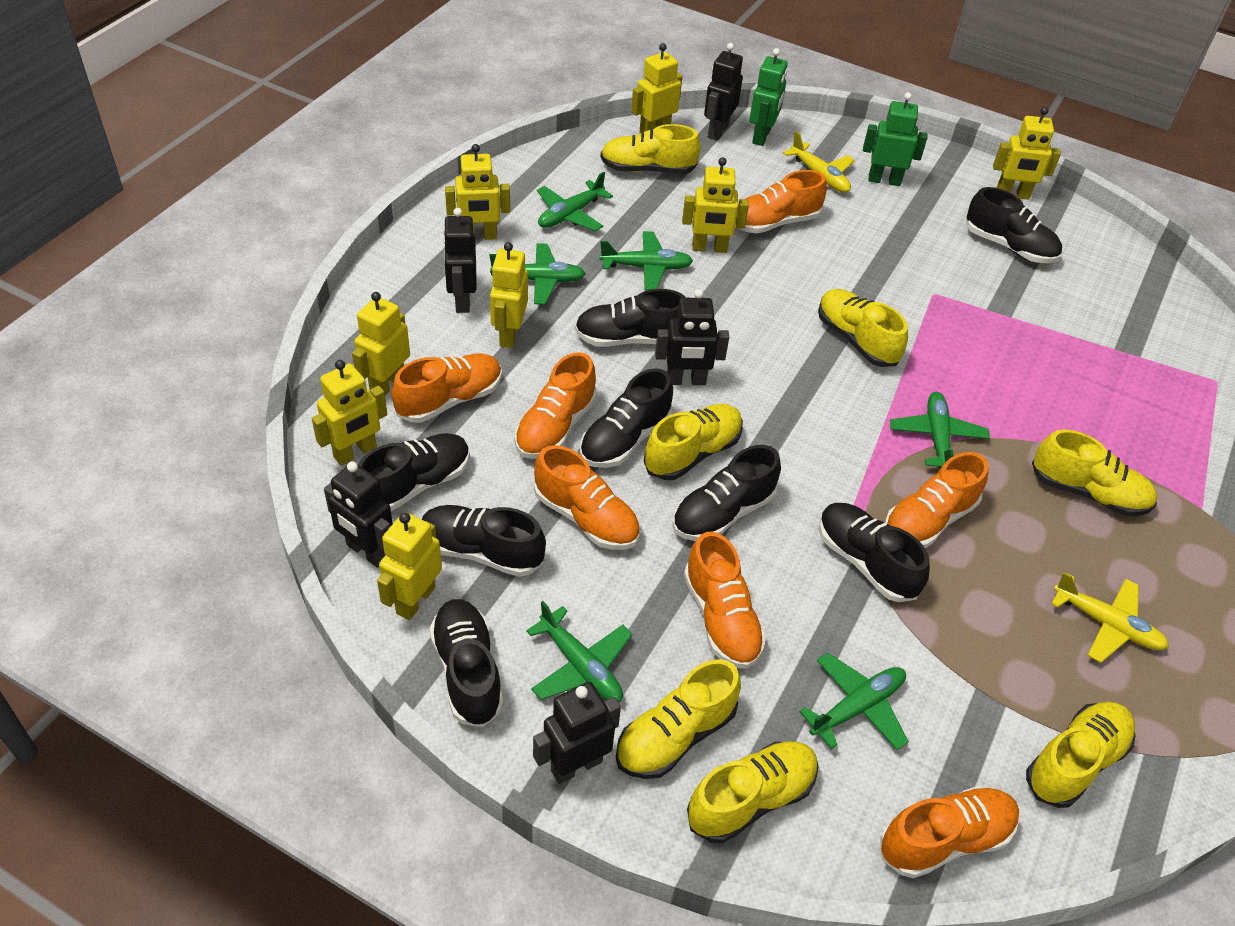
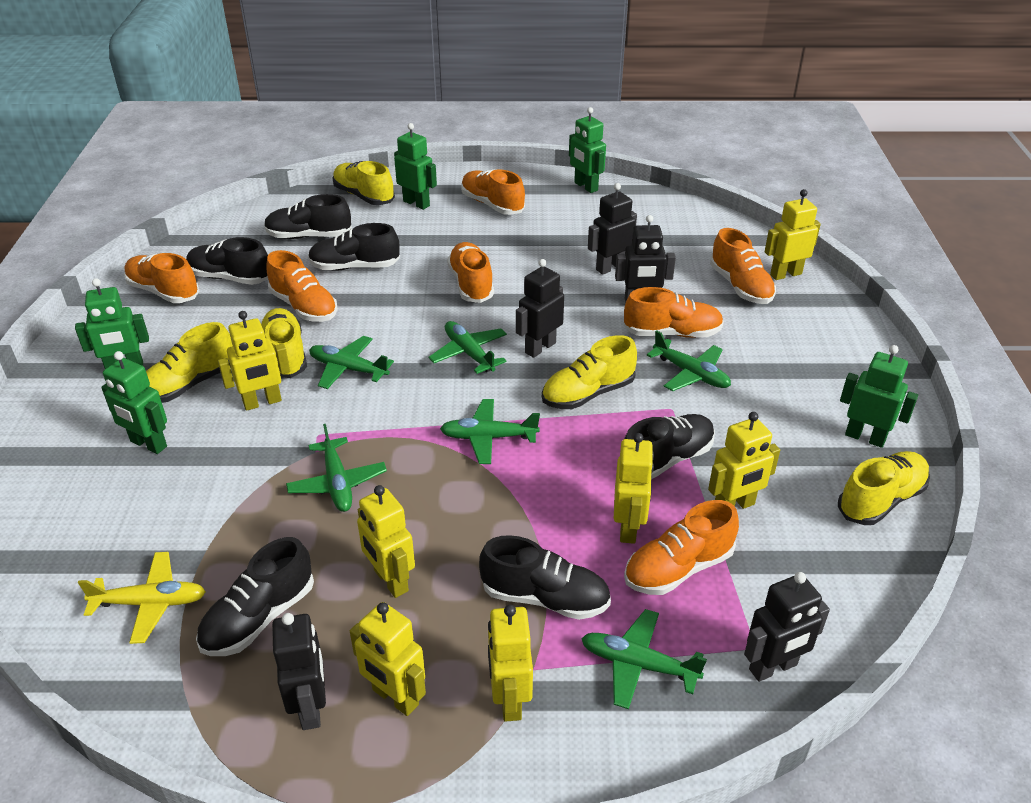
black shoe: [358,433,470,511] [422,505,546,577] [430,599,504,727] [575,289,686,347] [580,368,673,468] [672,445,781,541] [819,503,930,602] [966,187,1062,263] = 8 -> [186,237,268,285] [196,537,314,656] [264,194,352,239] [308,223,400,270] [479,535,611,620] [624,414,715,479] = 6
green robot: [749,48,788,146] [863,92,928,186] = 2 -> [75,278,149,369] [101,351,167,454] [394,123,437,210] [569,107,606,193] [840,345,918,448] = 5
yellow plane: [783,131,855,193] [1051,572,1169,663] = 2 -> [78,552,206,644] = 1
yellow robot: [312,360,387,465] [352,292,410,395] [377,512,442,620] [445,144,510,240] [490,242,528,348] [631,43,683,134] [682,157,749,253] [993,107,1061,200] = 8 -> [218,311,290,411] [350,602,426,716] [357,485,415,598] [488,605,533,722] [614,433,654,544] [708,412,780,509] [765,189,821,280] = 7
yellow shoe: [600,124,701,174] [616,659,741,779] [644,404,743,480] [687,742,819,843] [818,289,908,367] [1026,702,1136,808] [1032,429,1157,516] = 7 -> [146,322,233,403] [261,308,307,378] [333,161,395,205] [542,335,637,409] [838,451,930,525] = 5

